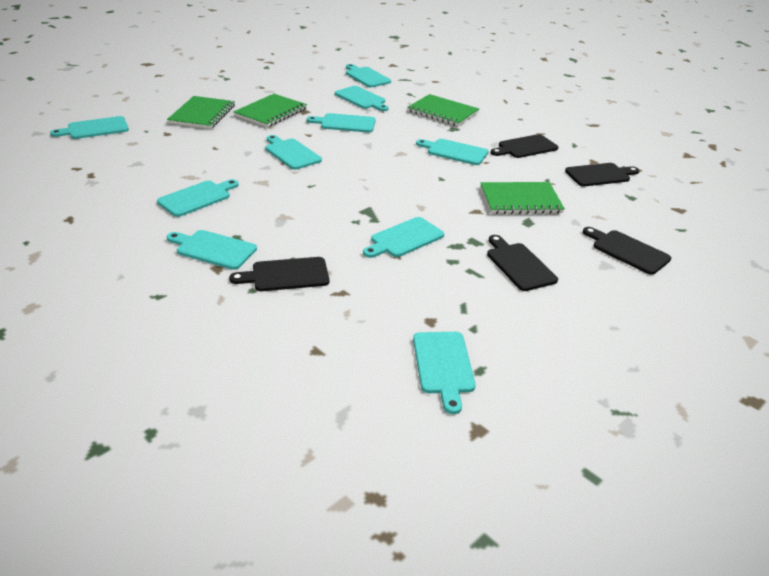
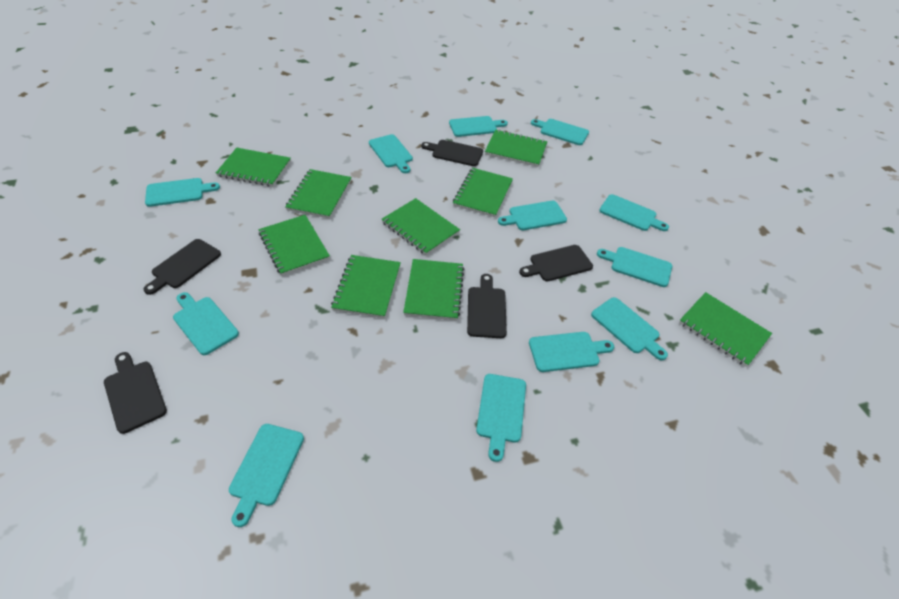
green notebook: [167,96,235,129] [233,94,307,127] [407,94,479,126] [480,182,565,214] = 4 -> [216,148,291,187] [259,215,330,276] [285,169,352,219] [331,255,401,318] [382,198,460,255] [403,259,464,320] [453,168,513,217] [485,129,547,167] [679,292,772,367] = 9
turquoise cutting board: [50,116,129,139] [157,179,239,217] [167,230,257,270] [265,135,322,170] [307,113,376,133] [335,86,389,111] [346,64,391,87] [363,217,444,258] [413,332,476,414] [416,139,488,165] = 10 -> [145,178,220,207] [173,292,239,355] [229,424,304,527] [369,134,413,173] [449,116,508,137] [476,374,526,462] [498,201,567,230] [529,332,614,372] [531,119,589,145] [591,297,668,360] [597,247,672,287] [599,194,669,231] = 12

